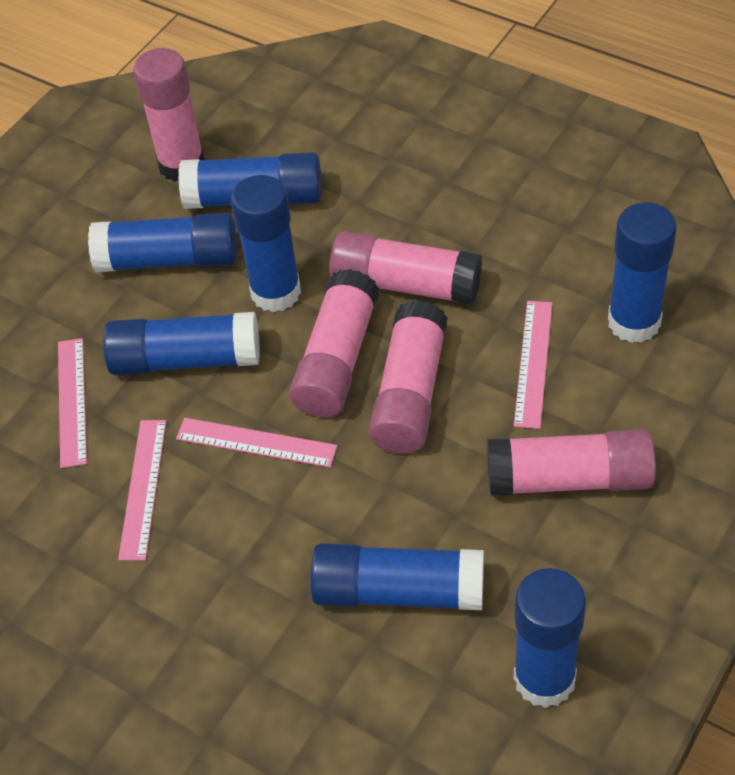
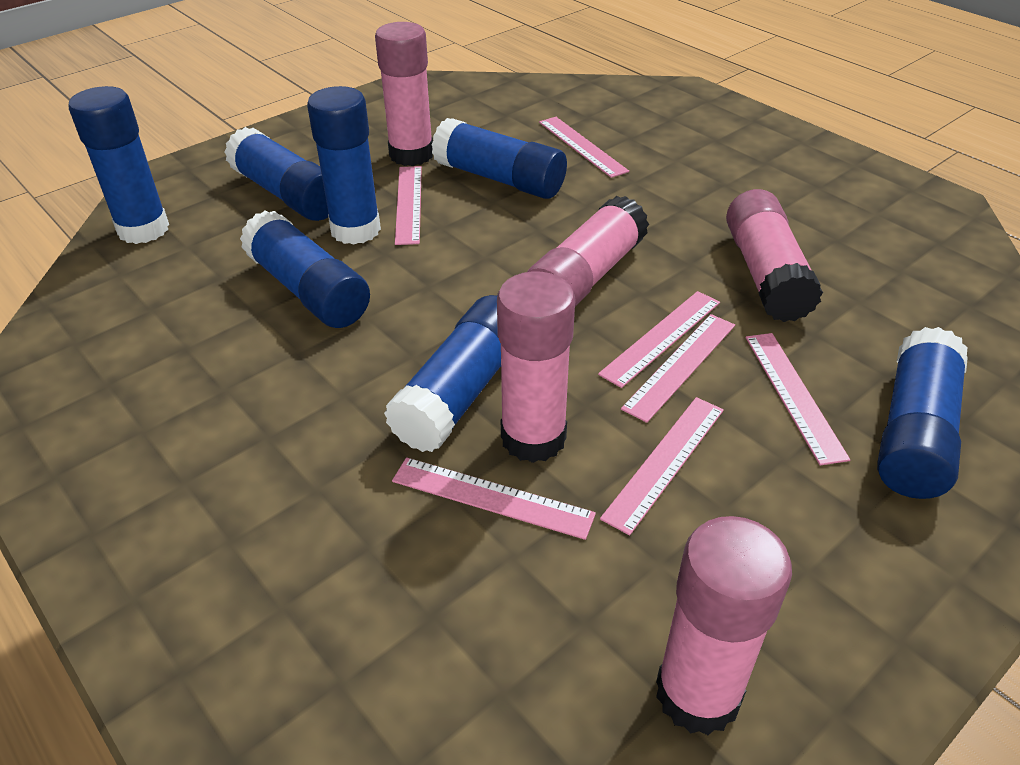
pink ruler: [58,338,87,468] [118,420,166,561] [176,418,337,467] [514,301,553,429] = 4 -> [392,457,596,540] [395,166,422,245] [539,117,629,178] [598,291,720,388] [600,397,724,535] [621,314,735,423] [746,333,850,465] = 7

